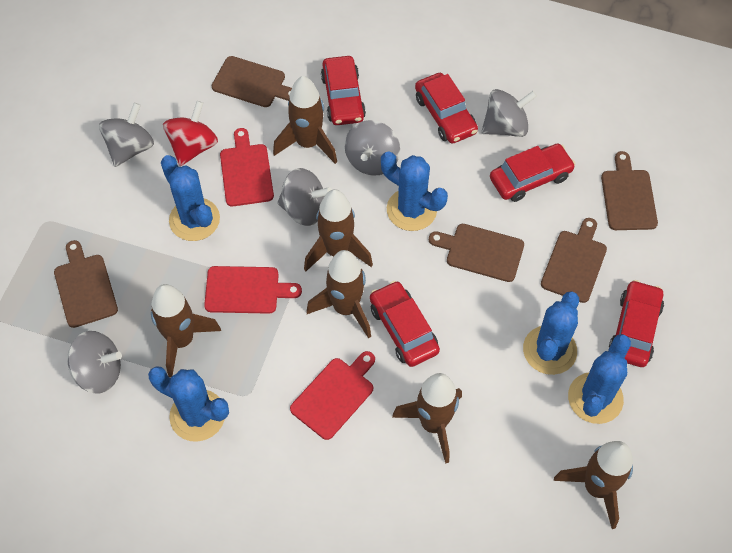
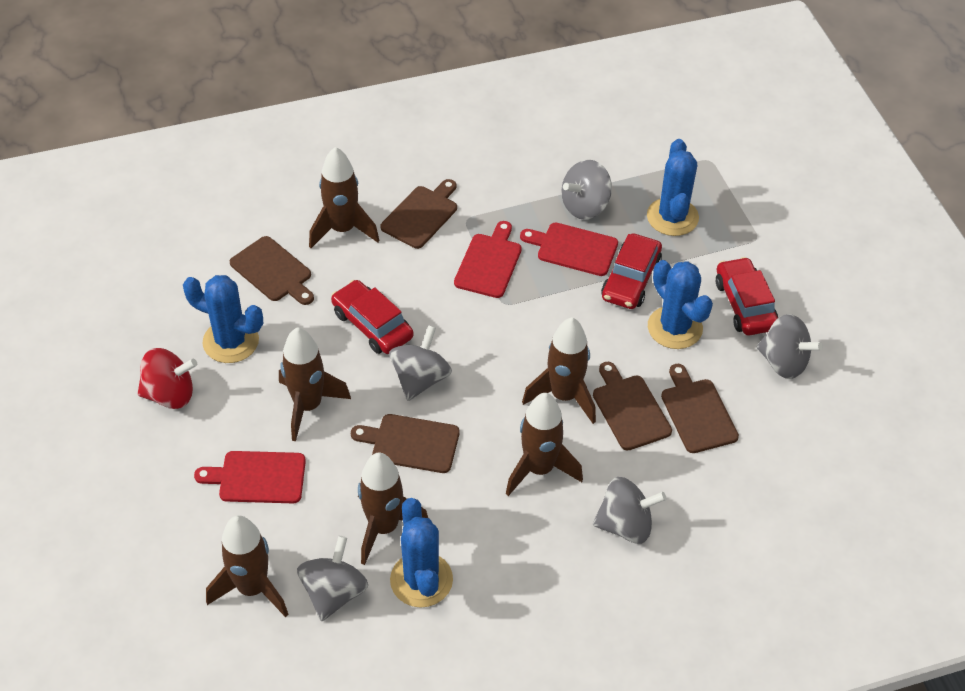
blue cactus: [148,366,229,441] [161,155,220,241] [381,151,448,231] [523,291,579,375] [568,334,631,424] = 5 -> [183,275,263,363] [390,498,453,608] [647,139,699,236] [648,260,713,349] = 4
red car: [321,56,366,125] [370,281,440,367] [415,73,478,143] [490,144,575,202] [609,280,664,367] = 5 -> [331,280,414,354] [601,233,662,309] [716,257,778,335] = 3

